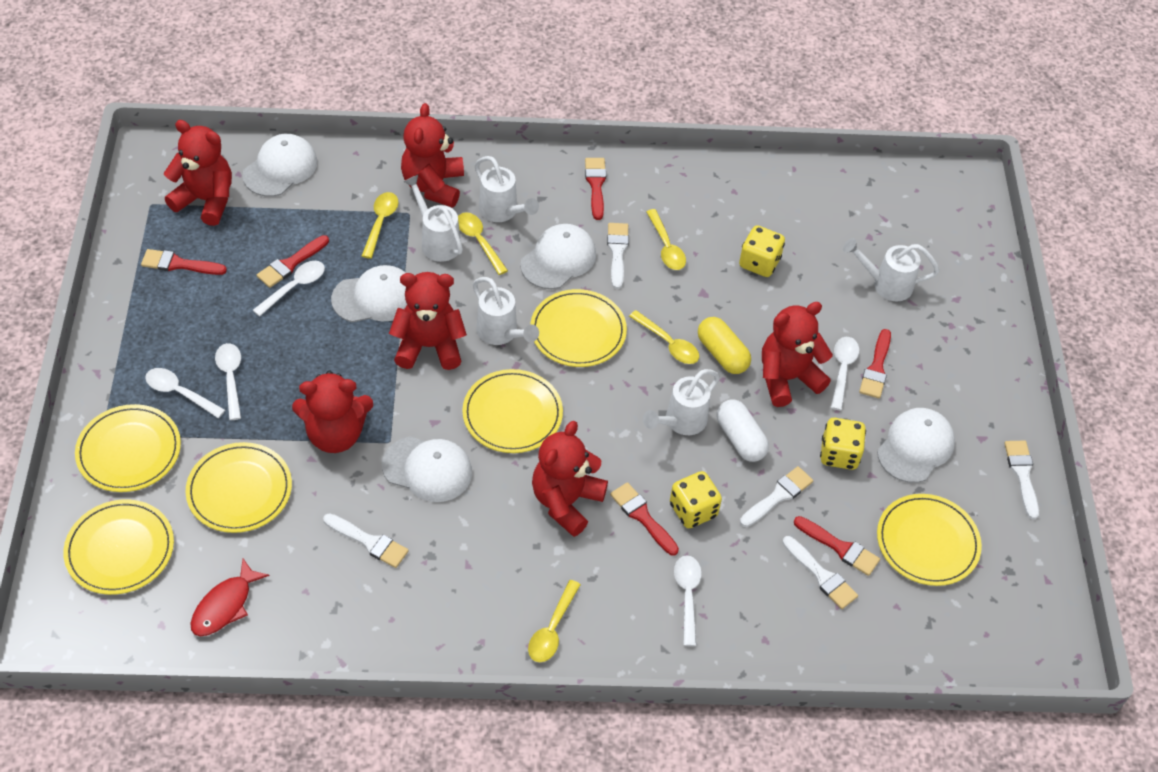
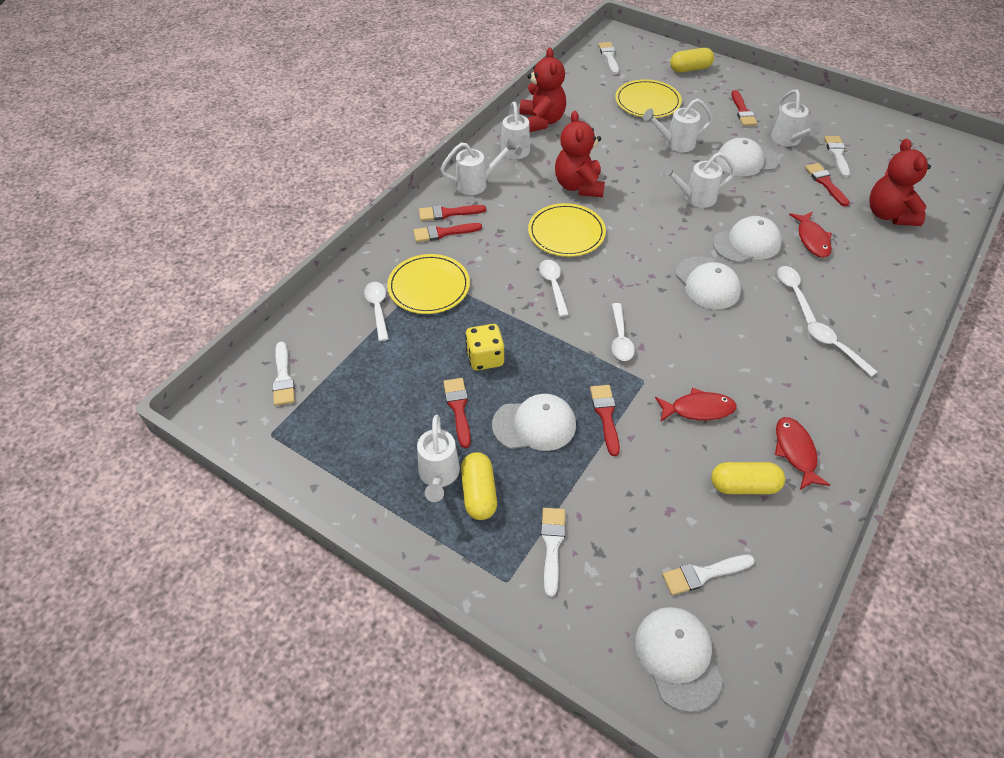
red fish: [190,559,270,636] = 1 -> [655,388,737,422] [775,417,830,490] [789,212,832,258] = 3
red teddy bear: [164,120,232,226] [292,371,373,453] [389,272,467,370] [401,103,464,208] [532,421,608,537] [762,302,833,407] = 6 -> [519,47,566,132] [555,111,605,197] [869,139,931,226] = 3
white capsule: [717,399,769,462] = 1 -> none = 0
white watering can: [403,175,463,262] [473,277,539,345] [475,156,539,222] [643,369,720,435] [843,238,939,301] = 5 -> [417,415,460,502] [441,139,517,195] [501,102,531,159] [643,98,713,152] [662,152,735,208] [771,90,822,146] = 6
yellow capsule: [698,317,751,374] = 1 -> [461,452,497,520] [670,48,714,73] [711,462,785,494] = 3
yellow dice: [670,471,722,528] [739,226,785,277] [820,418,866,470] = 3 -> [465,324,504,370] = 1
yellow plate: [63,499,174,595] [75,404,181,492] [186,442,292,533] [462,369,563,453] [530,289,627,367] [877,494,982,586] = 6 -> [387,254,470,314] [528,203,606,257] [615,79,682,118] = 3
yellow spoon: [362,192,398,259] [458,212,508,275] [528,580,581,662] [629,310,699,364] [646,209,686,270] = 5 -> none = 0

